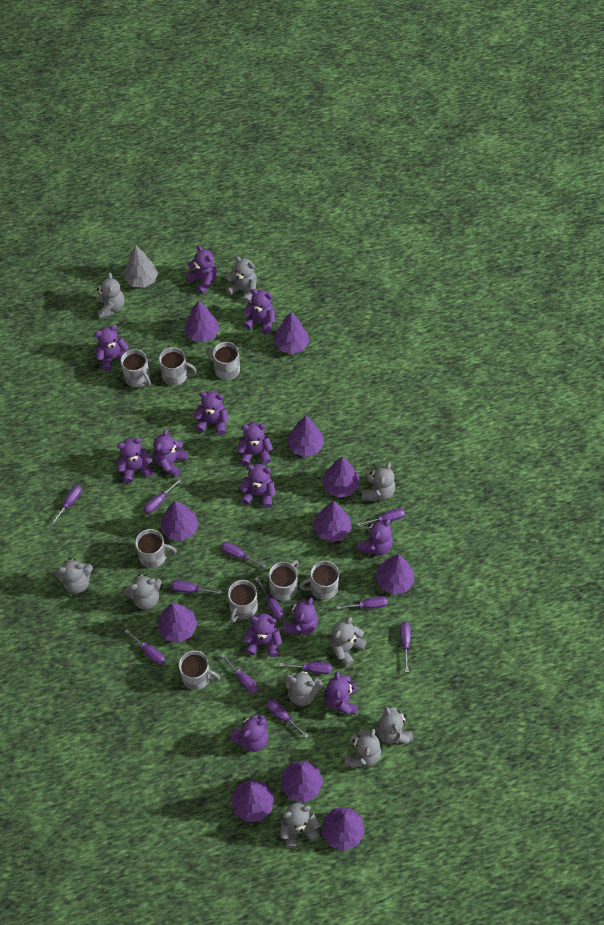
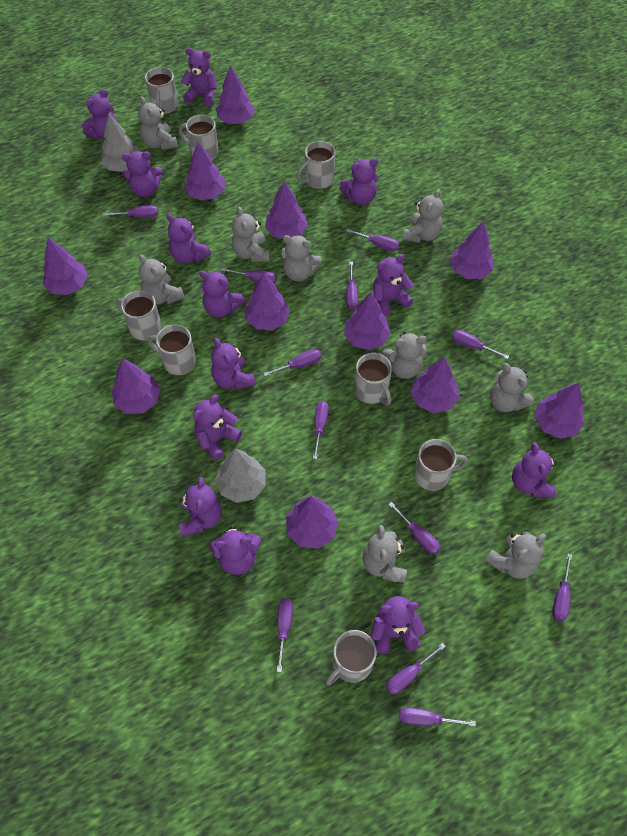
grey teddy bear: [55,558,93,594] [97,273,125,319] [124,574,162,610] [225,256,257,303] [280,803,320,848] [284,669,323,706] [330,617,367,667] [345,729,381,768] [362,462,395,502] [376,706,413,744] = 10 -> [138,97,178,150] [139,254,185,305] [232,207,270,262] [281,235,322,281] [363,525,407,583] [381,332,427,379] [403,189,443,243] [485,532,546,579] [490,363,534,412] = 9
grey tree: [124,245,158,288] = 1 -> [101,114,139,172] [215,449,266,503] = 2

